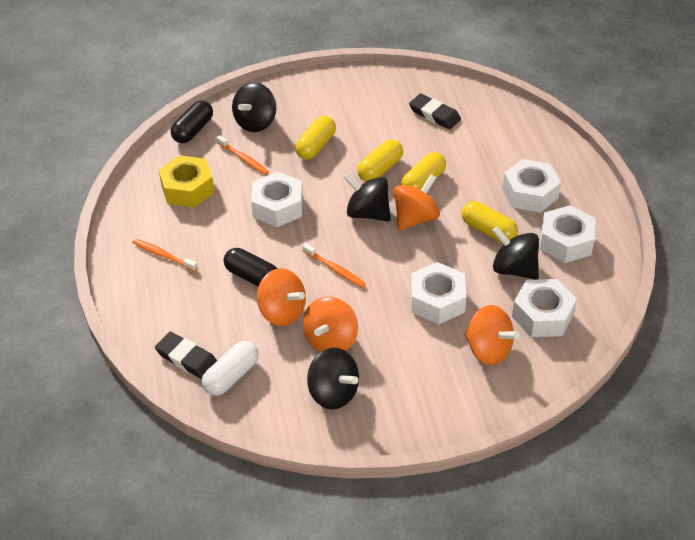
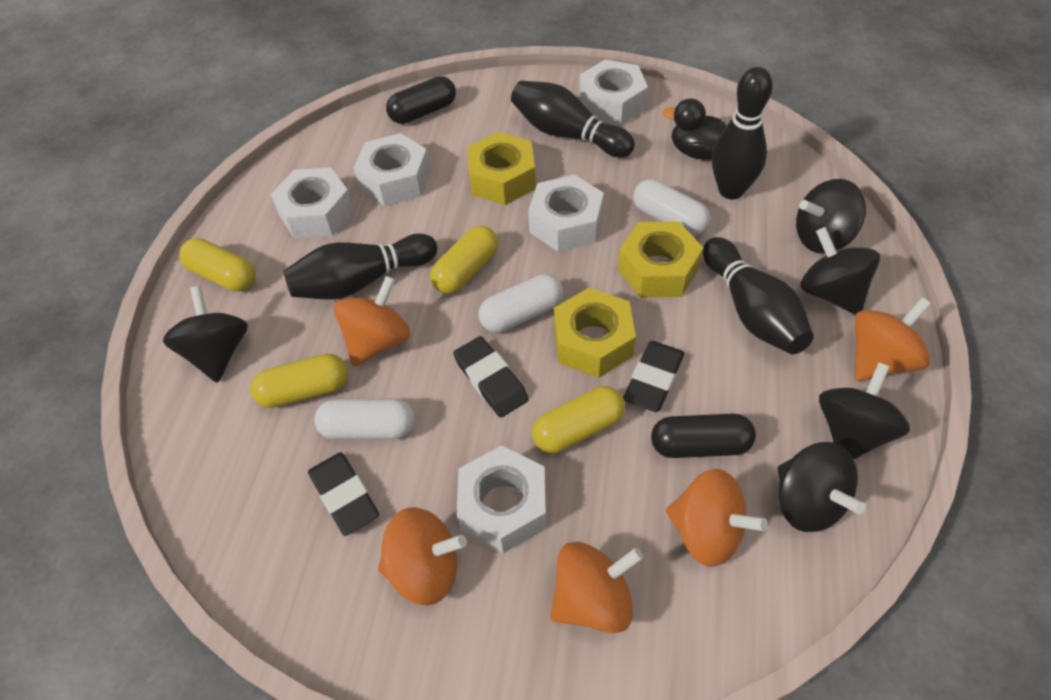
black bowling pin: none = 0 -> [284,233,437,300] [511,80,635,158] [703,237,814,354] [712,67,773,199] = 4
black duck: none = 0 -> [663,98,727,160] = 1
black eraser: [155,332,217,379] [409,94,461,129] = 2 -> [308,452,379,536] [453,336,529,418] [623,341,685,412] = 3
black spinning top: [232,83,276,132] [307,348,359,410] [343,173,391,221] [492,226,539,280] = 4 -> [163,286,248,383] [778,442,866,532] [796,179,866,253] [801,227,880,315] [819,362,910,459] = 5
orange spinning top: [257,268,306,326] [303,297,358,352] [393,174,440,231] [465,305,520,365] = 4 -> [334,276,410,367] [378,507,467,606] [550,542,643,633] [666,469,768,567] [855,297,931,381] = 5
orange toothbrush: [132,239,198,272] [216,135,269,175] [303,243,366,288] = 3 -> none = 0
white capsule: [202,341,259,396] = 1 -> [314,398,415,440] [479,274,563,333] [633,179,711,236] = 3
yellow nut: [159,155,215,207] = 1 -> [467,132,536,205] [554,288,636,378] [618,221,703,297] = 3

